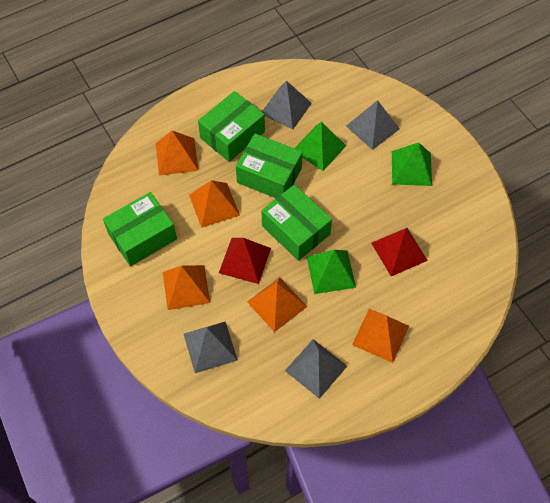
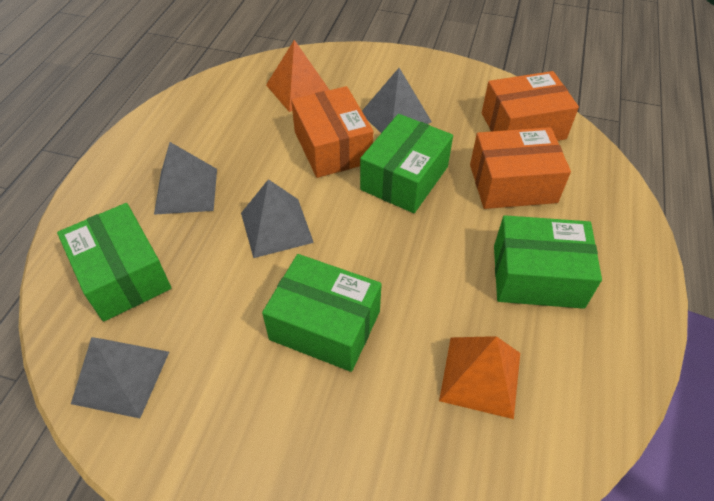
green pyramid: [294,122,346,171] [307,250,356,294] [392,142,432,186] = 3 -> none = 0
orange box: none = 0 -> [291,86,373,178] [470,127,571,209] [482,71,579,141] = 3
orange pyramid: [156,131,198,176] [163,265,210,310] [189,180,240,228] [247,277,307,332] [352,309,409,363] = 5 -> [266,40,329,112] [439,336,520,419] = 2
red pyramid: [219,238,271,284] [371,228,428,276] = 2 -> none = 0

